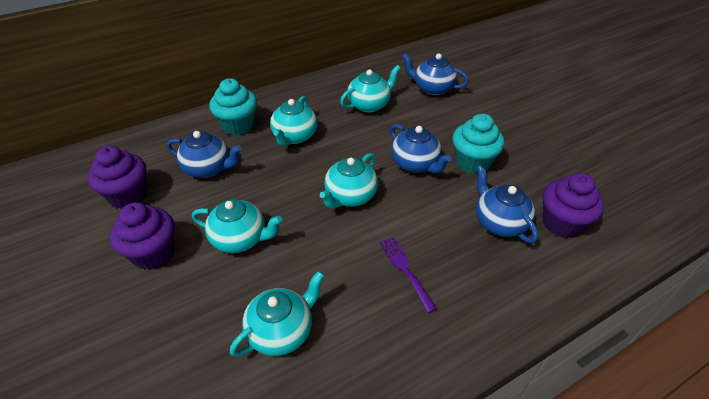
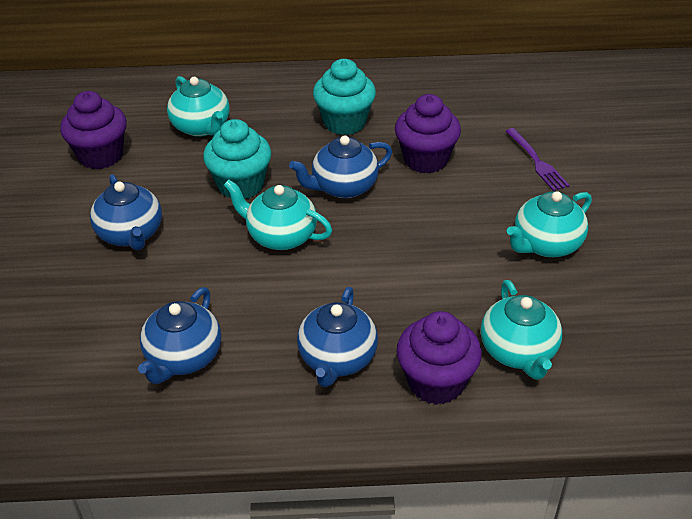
turquoise teapot: [192,199,283,253] [230,271,325,357] [270,96,317,146] [320,153,378,209] [340,65,401,113] = 5 -> [167,76,230,137] [224,179,332,250] [481,280,562,380] [507,191,592,257] = 4

